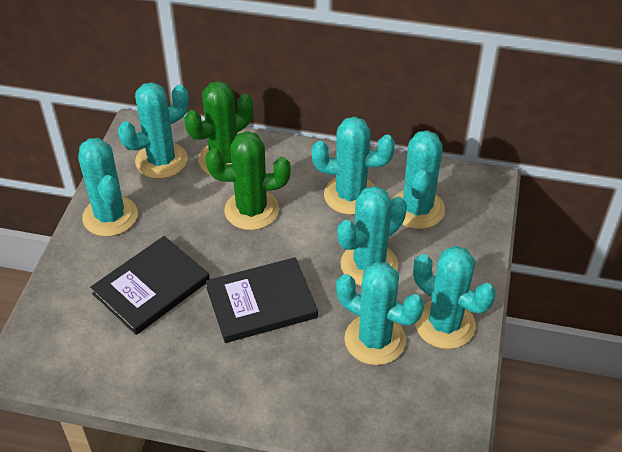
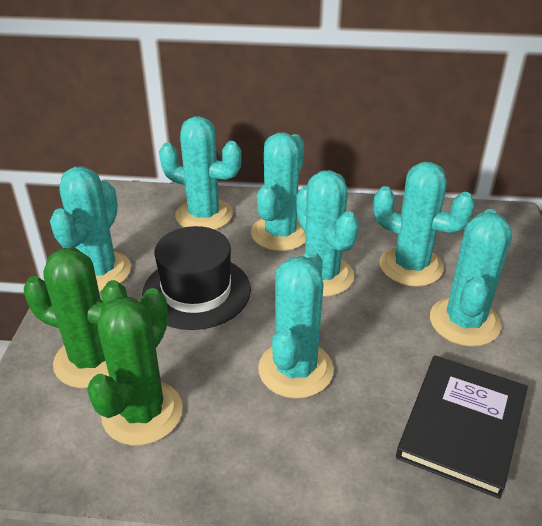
black book: [90,236,210,335] [206,257,318,343] = 2 -> [396,355,528,499] = 1
black hat: none = 0 -> [142,226,251,330] = 1

